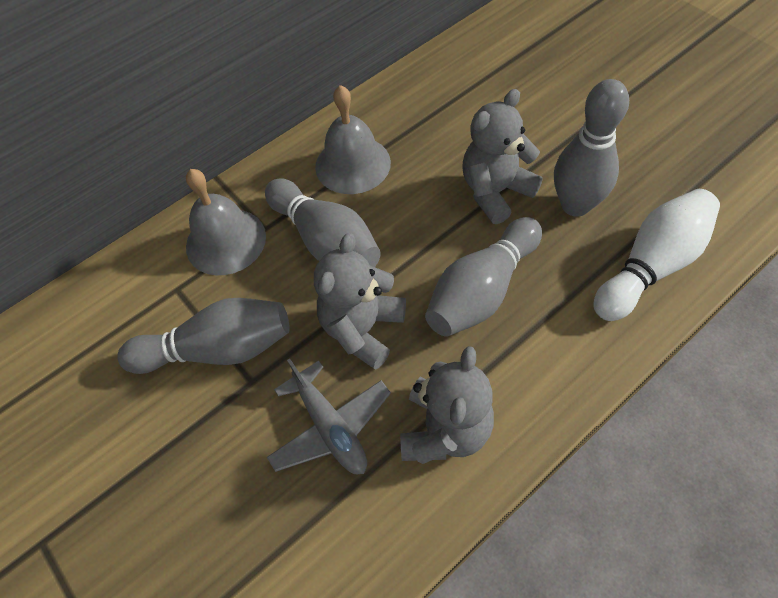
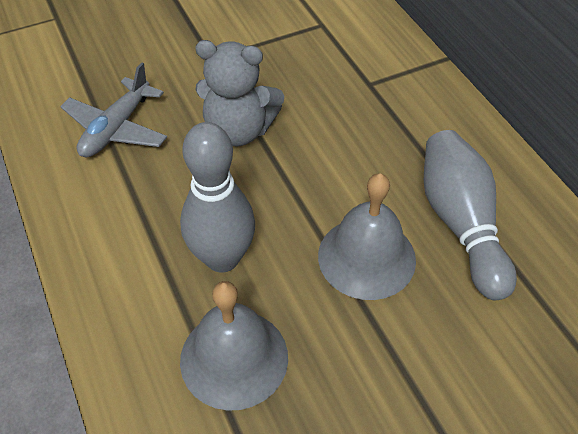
grey bowling pin: [117,298,290,374] [265,178,381,267] [425,217,542,337] [554,79,629,217] = 4 -> [180,122,255,272] [424,130,517,300] = 2
grey teddy bear: [314,233,406,370] [400,346,494,464] [462,89,543,224] = 3 -> [195,40,284,146] = 1
white bowling pin: [593,189,720,321] = 1 -> none = 0

